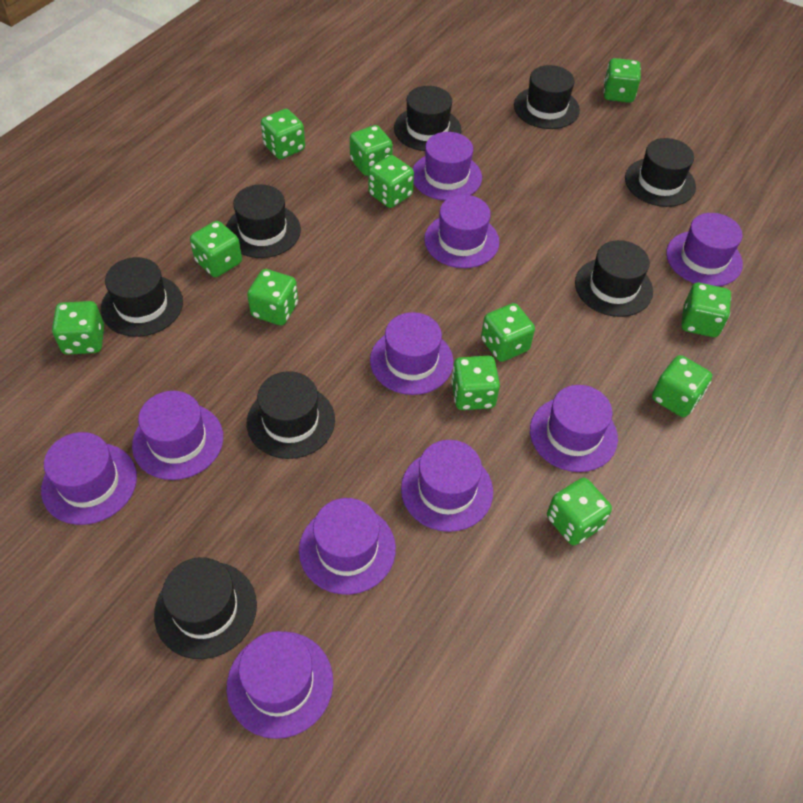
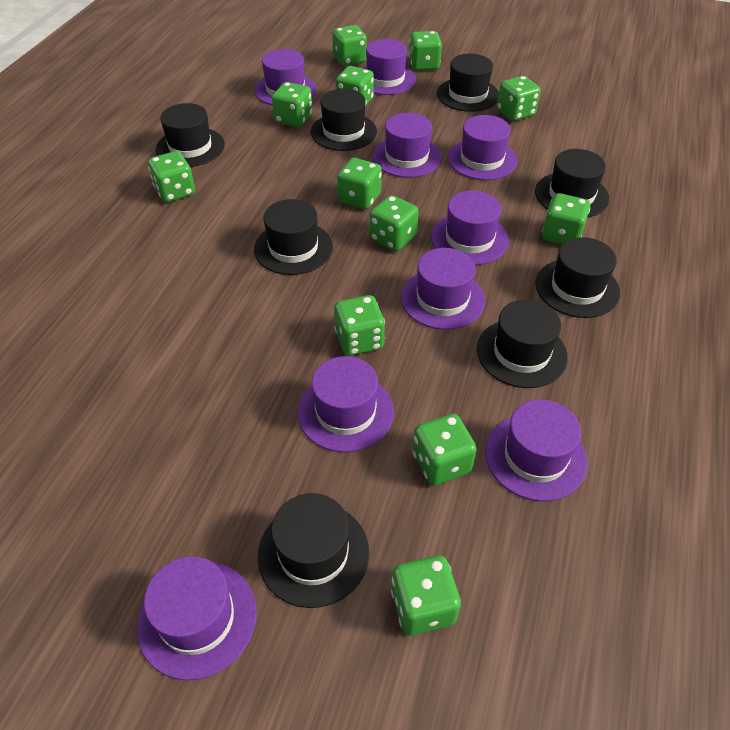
purple hat: [41,432,137,525] [132,391,223,480] [227,631,333,739] [299,498,396,595] [370,312,454,395] [401,440,493,532] [413,132,482,201] [424,195,499,268] [530,385,618,472] [666,213,743,286] = 10 -> [137,556,257,680] [255,49,317,105] [298,356,394,452] [363,39,416,95] [372,113,442,178] [401,248,485,330] [431,190,509,265] [448,115,517,180] [485,399,587,501] = 9

